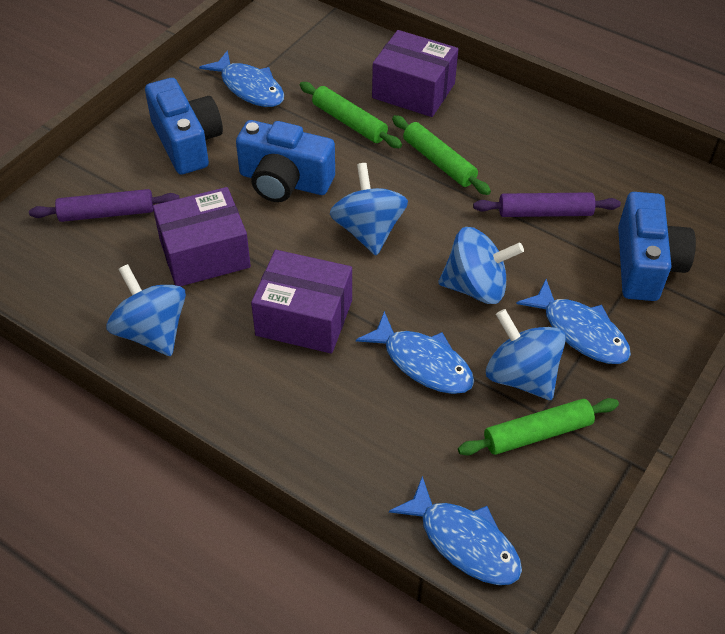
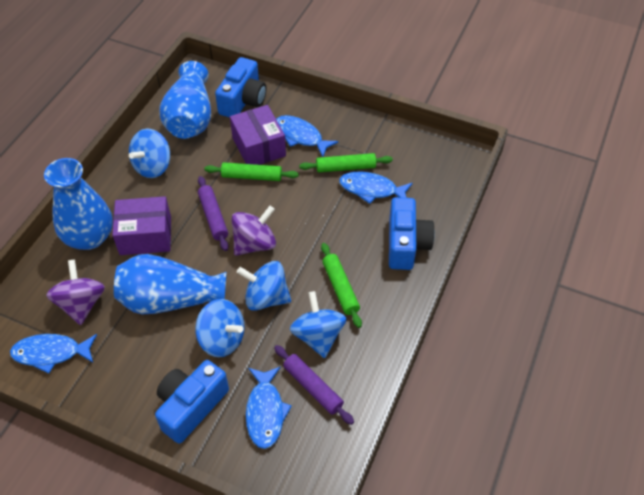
blue vase: none = 0 -> [44,158,113,250] [114,254,227,314] [159,61,211,139] = 3
purple box: [153,187,251,286] [251,250,352,354] [372,30,458,117] = 3 -> [112,196,171,255] [230,105,286,165] = 2
purple spinning top: none = 0 -> [46,260,105,325] [232,206,276,256] = 2

